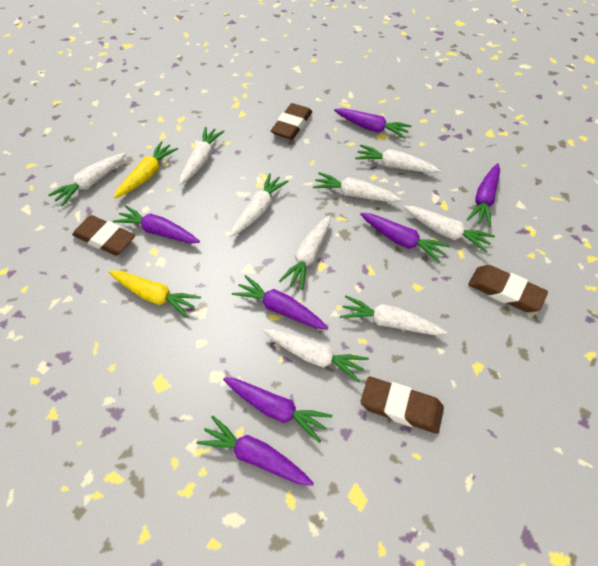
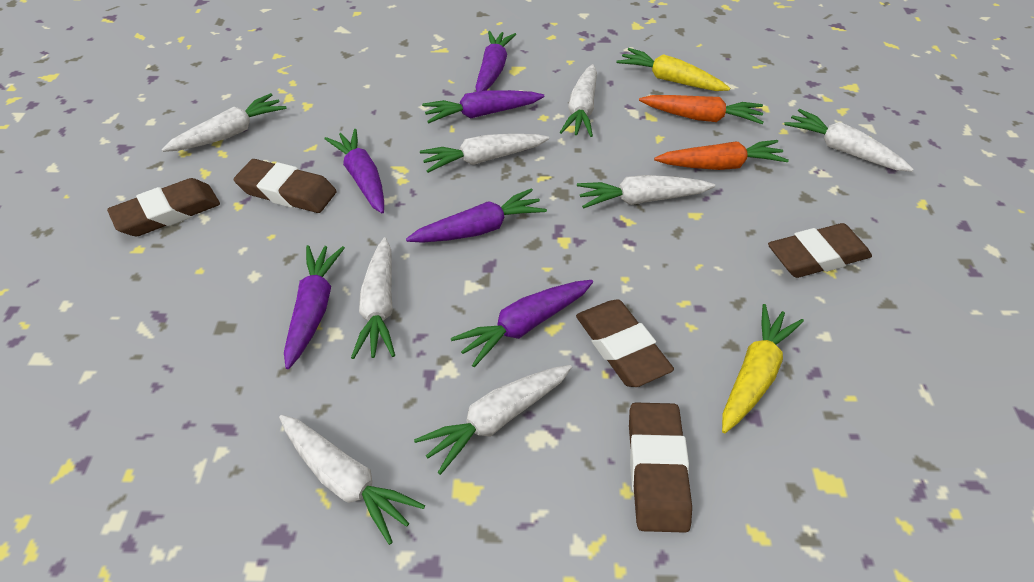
brown eraser: [72,215,136,256] [271,103,312,140] [361,377,444,434] [468,265,548,312] = 4 -> [107,178,220,236] [234,159,337,213] [576,299,674,387] [629,402,692,533] [768,223,872,278] = 5
orange carrot: none = 0 -> [639,95,763,124] [654,140,789,170] = 2
purple carrot: [113,205,200,243] [197,415,314,486] [223,377,332,443] [232,275,328,329] [334,108,412,139] [360,213,450,263] [467,163,500,227] = 7 -> [284,245,345,369] [324,129,384,213] [406,188,547,243] [422,90,544,123] [451,280,593,367] [475,31,516,92] = 6
white carrot: [48,153,126,206] [179,127,224,185] [230,173,289,237] [263,329,369,383] [279,216,330,290] [313,172,402,202] [340,296,447,335] [355,144,441,173] [403,206,495,253] = 9 -> [162,93,287,152] [279,415,425,545] [351,237,395,359] [414,365,572,475] [420,134,549,173] [560,64,597,137] [577,175,715,209] [784,109,914,172] = 8

